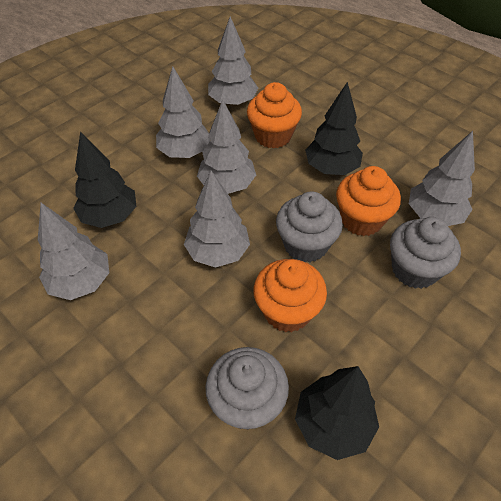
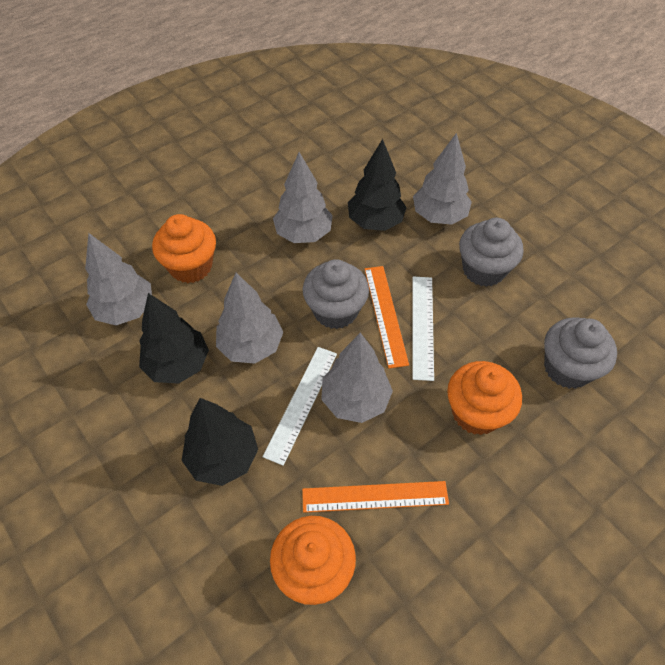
grey tree: [38,203,109,300] [156,66,210,158] [184,171,250,268] [197,99,256,194] [208,16,258,106] [409,131,475,226] = 6 -> [85,233,152,326] [216,273,283,364] [273,152,333,243] [321,333,393,423] [413,133,472,225] = 5
orange ruler: none = 0 -> [302,481,449,513] [365,266,409,368] = 2
white ruler: none = 0 -> [263,347,337,466] [412,276,434,381] = 2

